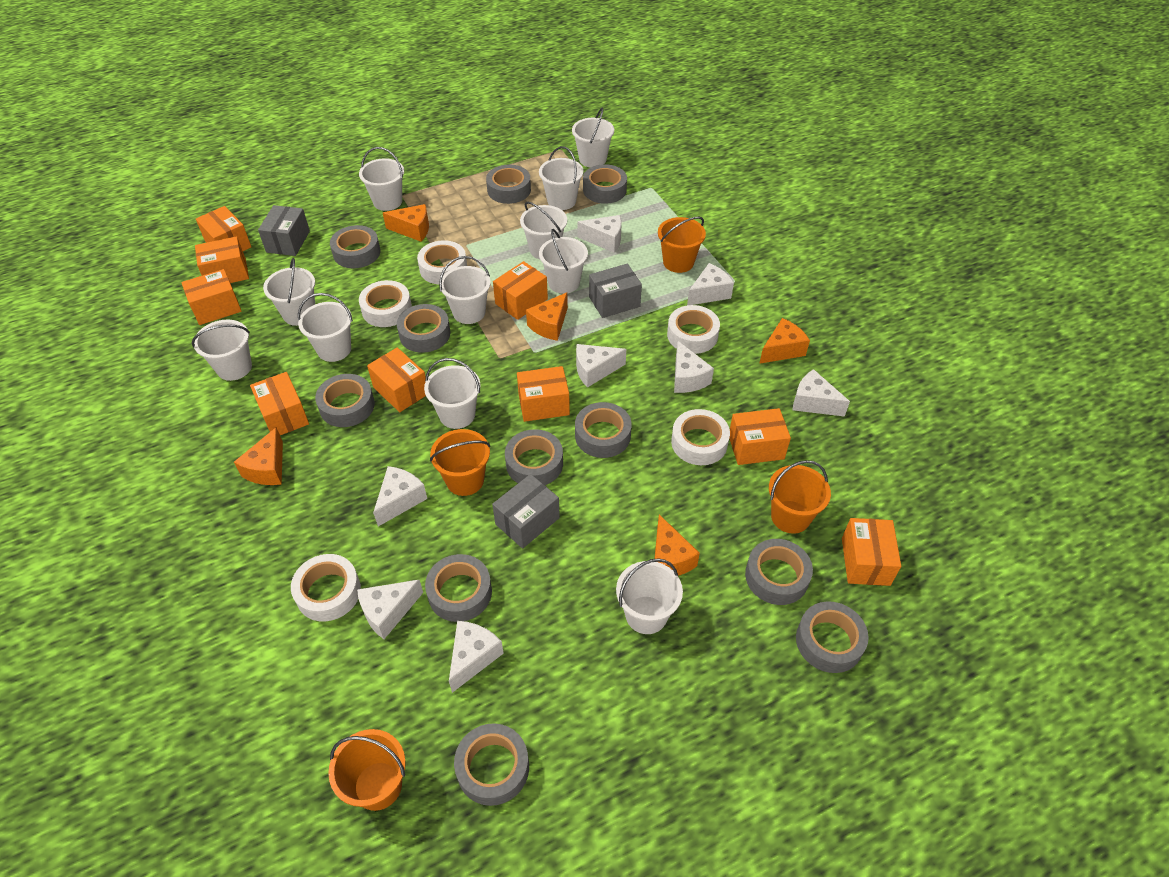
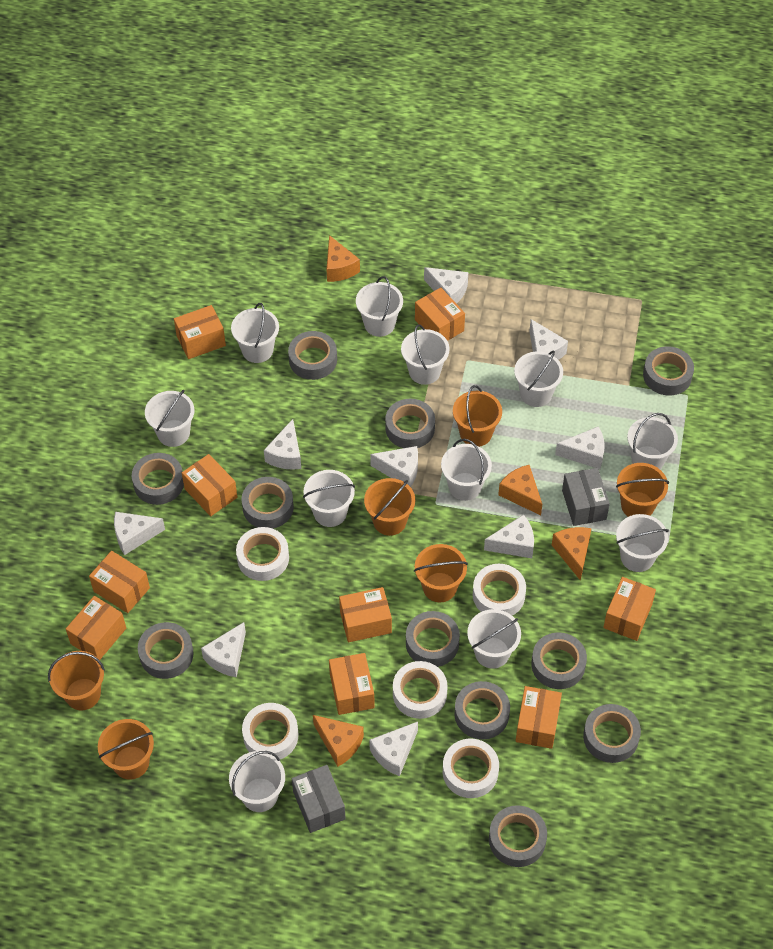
grey box: [258,205,310,256] [492,474,560,549] [589,264,642,318] = 3 -> [292,765,346,833] [562,468,610,526] = 2
orange bucket: [328,729,406,811] [430,429,491,496] [658,217,706,273] [769,460,831,534] = 4 -> [48,651,105,710] [98,719,154,780] [364,478,415,536] [414,544,468,602] [453,385,502,447] [616,463,669,517] = 6
orange cheese: [234,427,283,485] [383,204,429,242] [526,292,568,341] [654,514,700,576] [759,318,810,364] = 5 -> [313,715,364,767] [326,235,360,282] [498,465,542,515] [552,527,592,581] = 4
white cheese: [357,580,423,639] [373,466,427,526] [449,621,504,693] [576,344,626,388] [578,215,622,253] [674,341,714,393] [687,263,734,305] [792,369,850,417] = 8 -> [114,512,165,555] [201,622,246,677] [264,419,301,470] [369,722,418,776] [370,446,418,487] [424,267,468,304] [484,515,534,558] [529,319,568,360] [555,426,605,469] = 9

